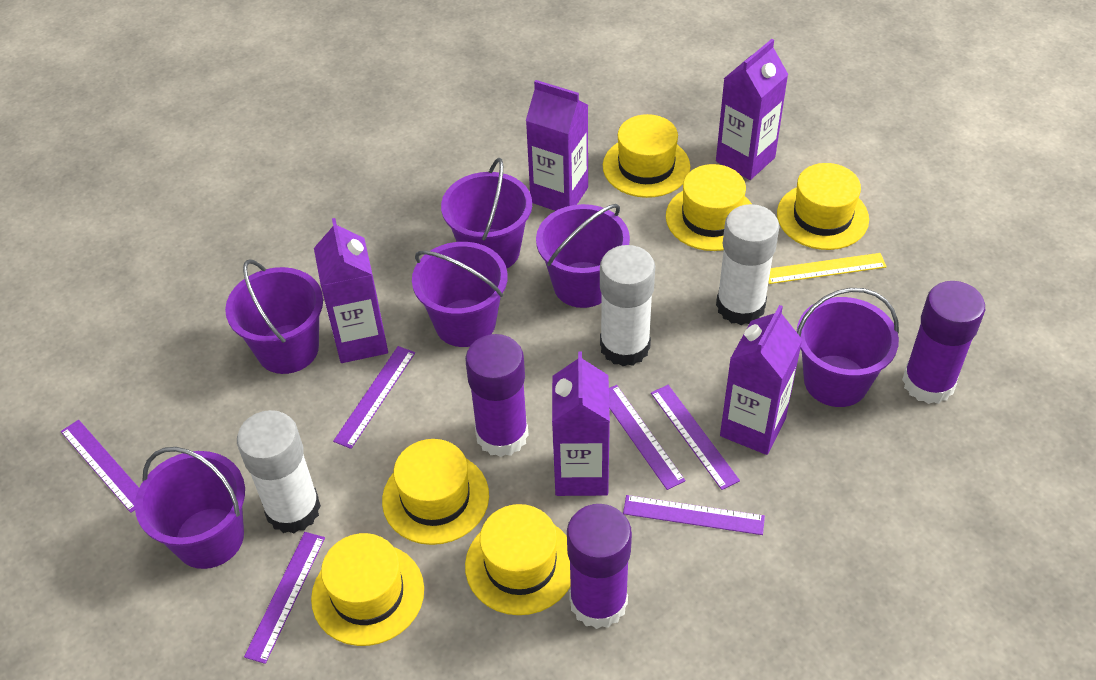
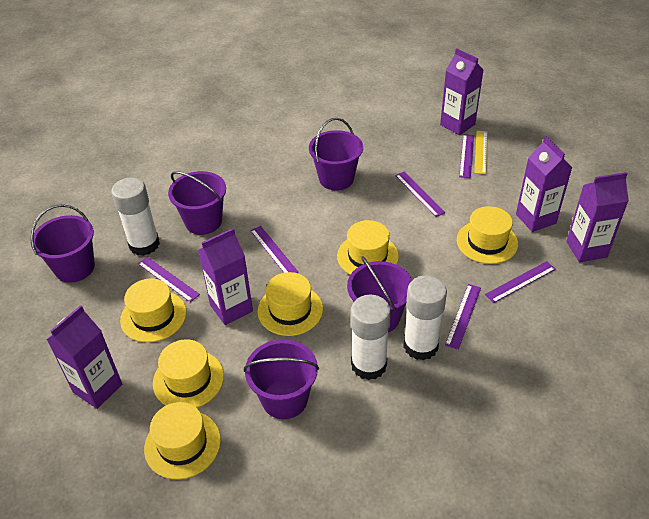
purple bucket: [135,447,245,569] [225,259,323,374] [412,242,508,347] [441,158,532,269] [536,204,630,308] [797,288,899,407] = 6 -> [31,204,95,283] [168,171,226,235] [244,339,319,419] [309,118,363,190] [347,256,412,332] = 5
purple glue stick: [465,334,529,457] [567,504,632,629] [902,281,985,404] = 3 -> none = 0

